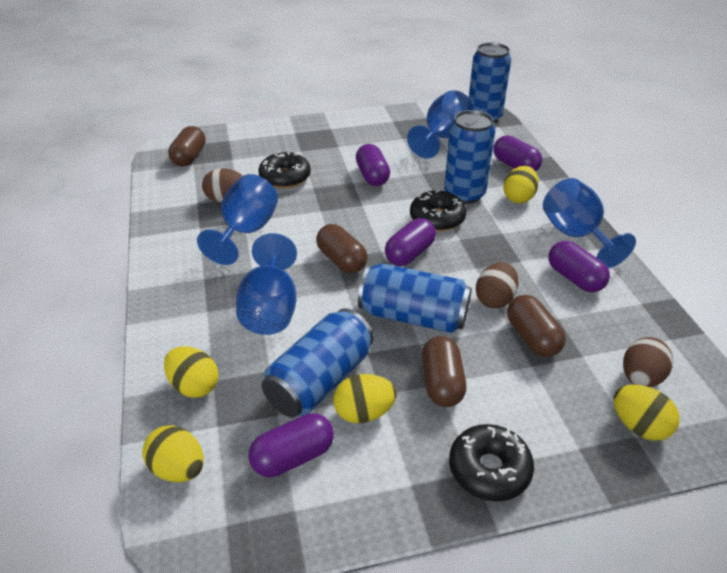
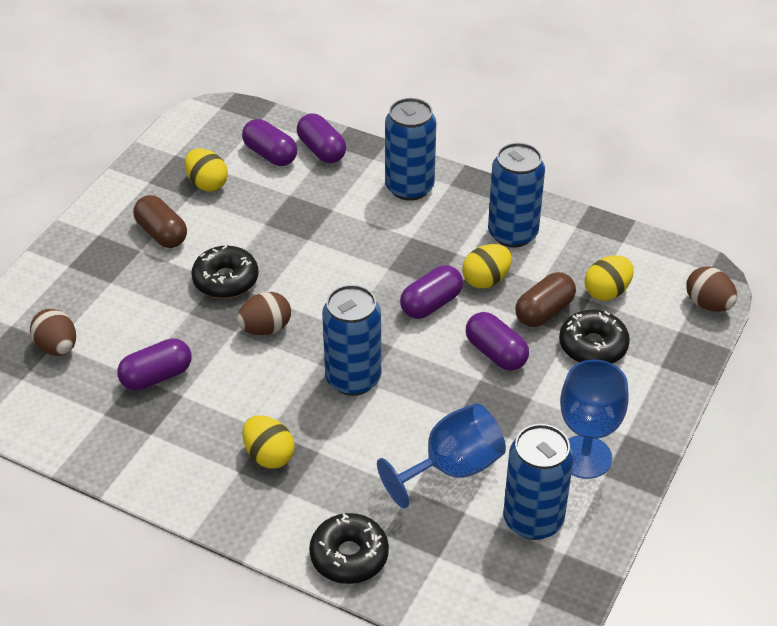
blue goblet: [197,174,278,265] [236,233,297,335] [407,90,473,159] [543,178,636,269] = 4 -> [377,403,506,509] [560,360,629,479] = 2
brown capsule: [168,126,206,166] [316,224,368,273] [422,336,466,407] [507,295,566,357] = 4 -> [133,195,187,248] [515,272,576,327] = 2
yellow egg: [142,425,204,482] [164,346,218,398] [333,374,397,423] [503,166,539,203] [614,384,680,441] = 5 -> [185,148,228,191] [242,416,295,469] [462,244,512,288] [585,256,634,301] = 4

